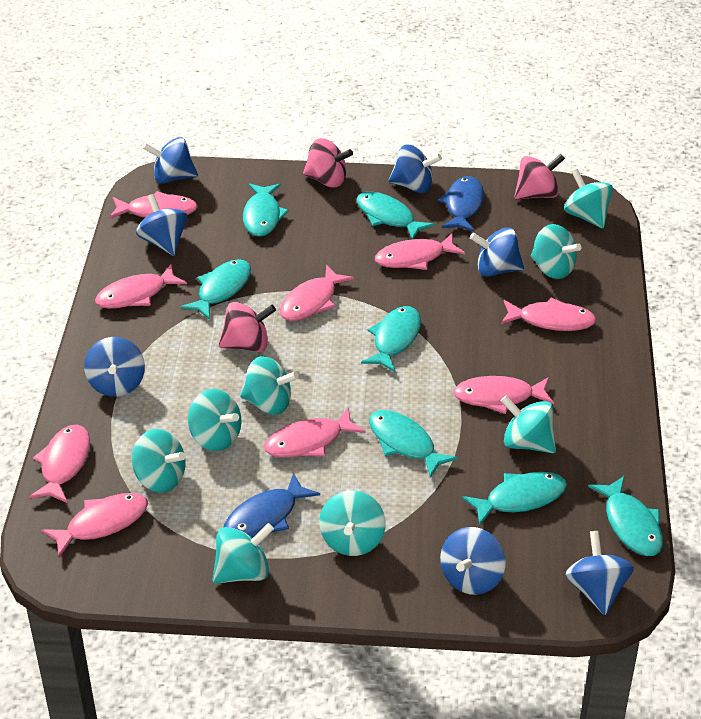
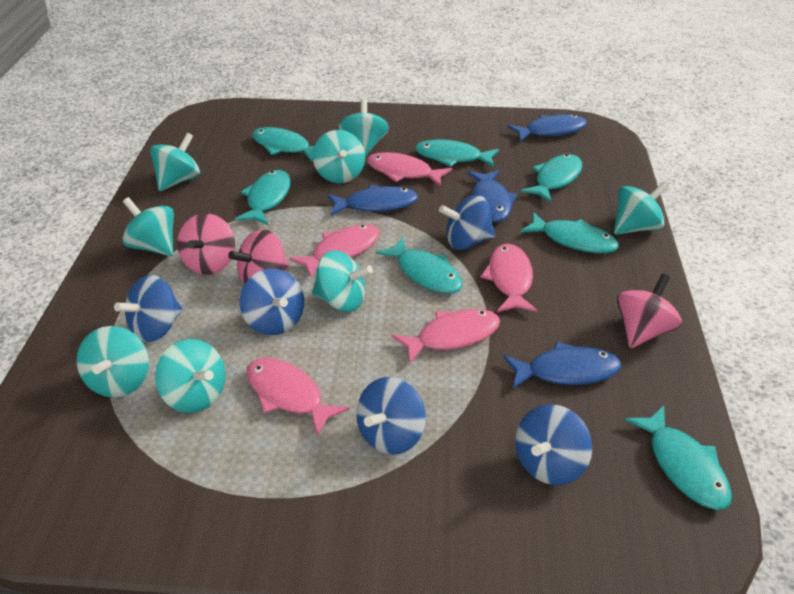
blue fish: [224,473,320,538] [438,176,484,232] = 2 -> [327,185,418,216] [467,170,518,222] [504,342,621,389] [507,114,587,141] = 4
blue spinning top: [84,337,145,397] [136,194,188,256] [143,137,198,184] [389,145,442,193] [440,527,506,595] [470,228,524,277] [565,531,634,615] = 7 -> [114,275,183,342] [240,269,304,335] [356,377,426,455] [439,195,495,250] [515,404,592,485] = 5
pink fish: [29,425,90,503] [41,493,148,557] [95,265,187,309] [109,191,198,219] [264,407,366,458] [280,265,354,321] [375,233,465,270] [453,376,554,414] [501,298,596,331] = 9 -> [246,357,350,437] [289,224,380,278] [367,152,452,187] [392,309,500,364] [480,244,538,312] = 5

